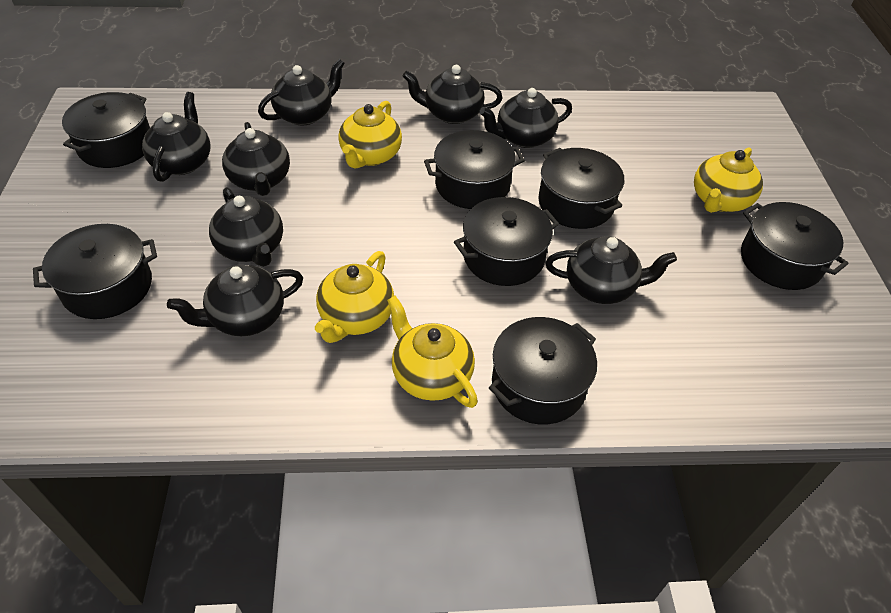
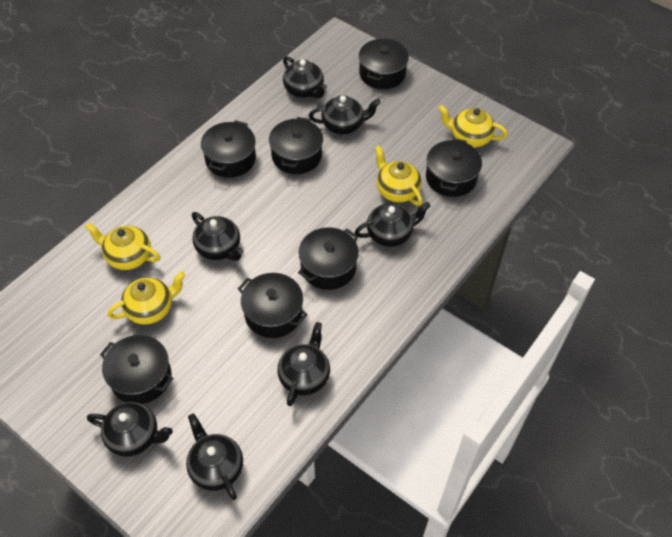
black teapot: [142,92,210,182] [167,265,303,336] [209,187,283,267] [222,122,290,196] [258,59,345,125] [402,65,503,124] [480,88,572,148] [545,236,677,304] = 8 -> [87,402,173,457] [186,413,243,500] [192,212,244,261] [277,322,330,406] [283,56,327,98] [309,95,381,134] [355,202,430,247] = 7

